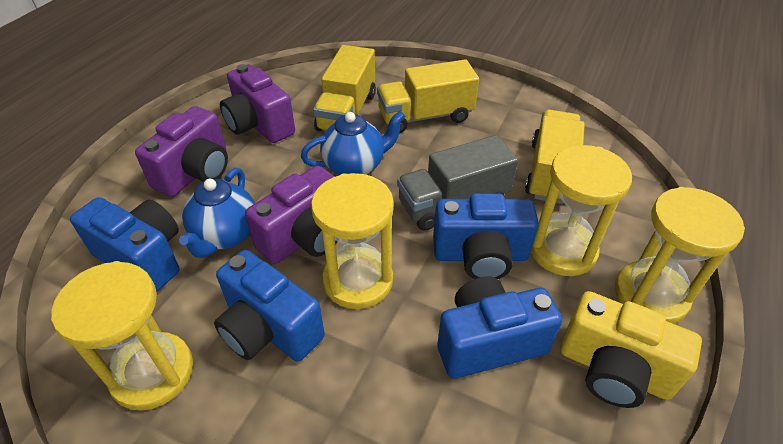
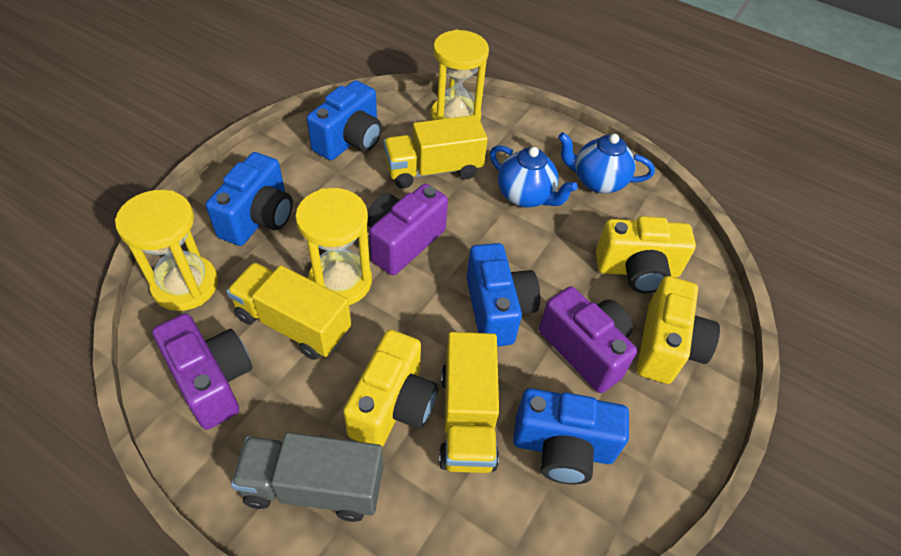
yellow camera: [560,291,702,408] = 1 -> [343,330,438,447] [596,216,696,293] [637,276,720,384] = 3
yellow hourglass: [51,261,193,411] [311,173,394,309] [531,145,632,276] [615,187,745,323] = 4 -> [115,190,218,311] [295,188,372,305] [431,30,489,120] = 3

